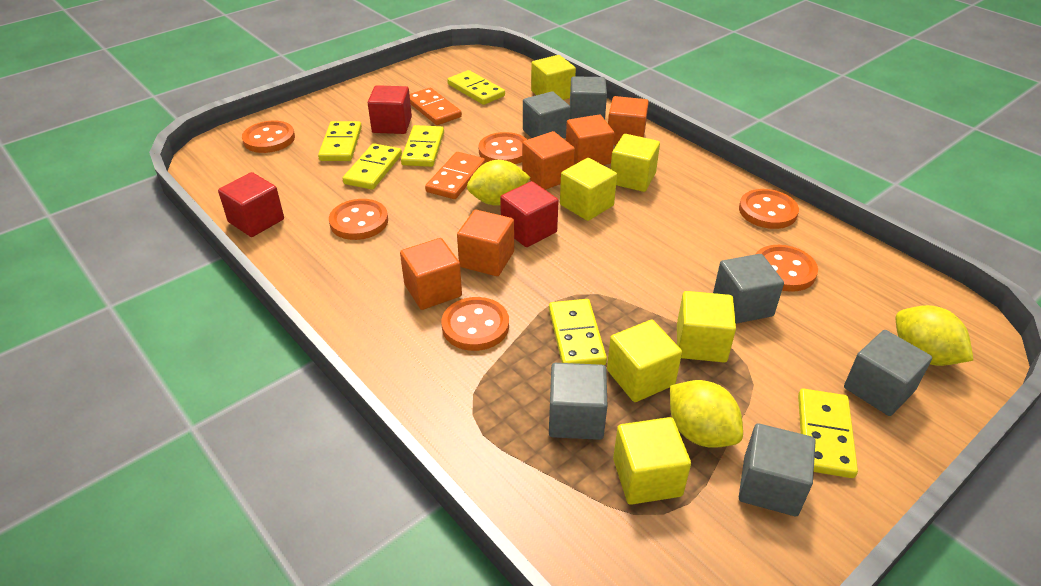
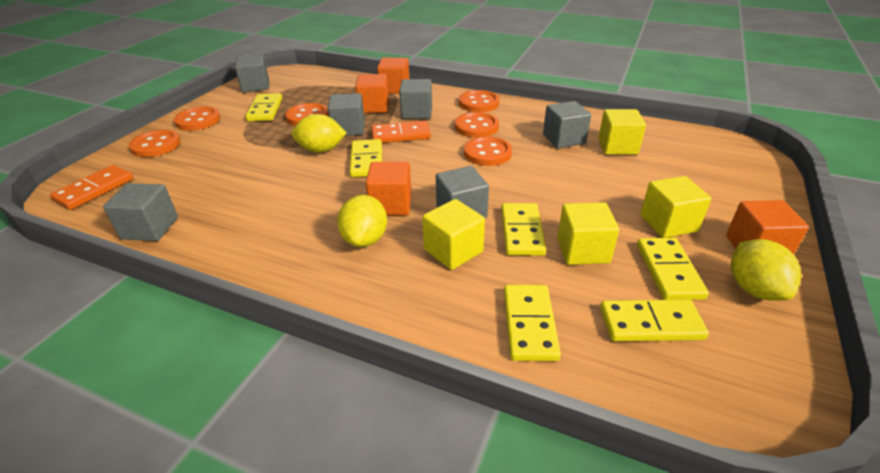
orange cube: [400,238,462,310] [457,210,514,276] [522,131,575,190] [566,115,614,165] [608,96,649,145] = 5 -> [355,74,389,113] [366,162,412,215] [377,57,410,94] [726,200,809,255] = 4
red cube: [218,172,284,237] [368,85,412,134] [500,181,558,247] = 3 -> none = 0
yellow cube: [531,55,576,100] [560,158,617,221] [607,320,682,402] [611,134,660,192] [613,417,691,505] [677,291,736,362] = 6 -> [422,199,485,270] [557,202,619,265] [598,109,646,155] [640,176,711,238] = 4

